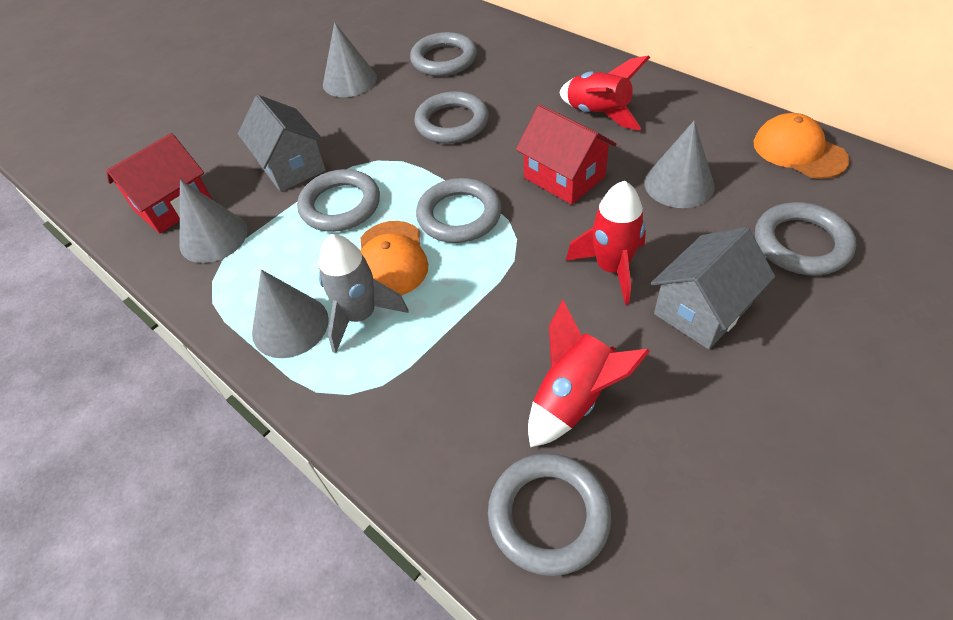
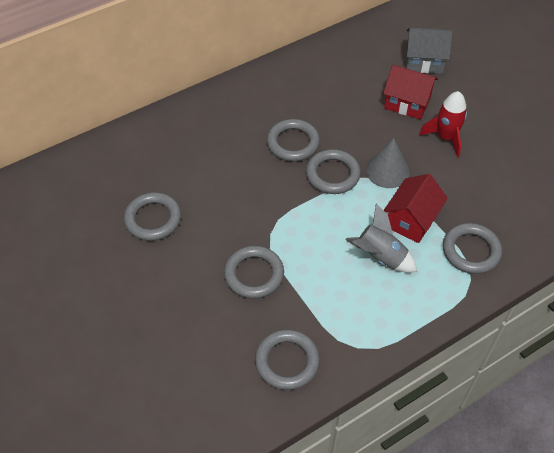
grey cone: [180,179,248,263] [252,270,329,358] [323,22,377,97] [644,121,715,208] = 4 -> [366,138,410,188] = 1
grey house: [238,95,326,192] [651,227,775,349] = 2 -> [406,27,453,74] = 1
orange cap: [360,221,428,295] [754,113,850,179] = 2 -> none = 0
red rocket: [528,300,650,447] [559,55,650,131] [566,181,646,305] = 3 -> [419,91,467,157] = 1

